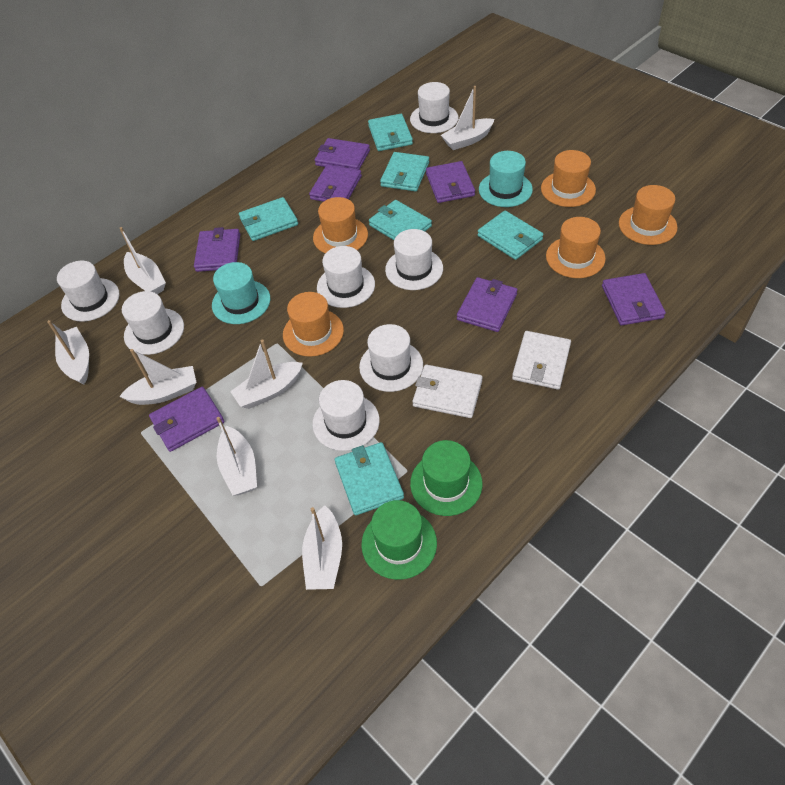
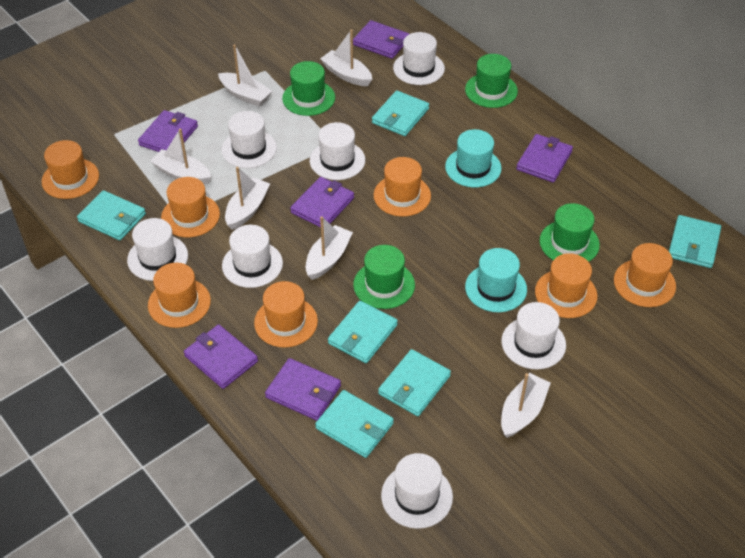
green hat: [362,500,437,580] [410,440,483,516] = 2 -> [282,61,335,116] [353,245,415,309] [465,54,518,108] [540,203,600,262] = 4
orange hat: [283,292,344,357] [313,197,368,254] [541,150,596,207] [546,217,606,278] [619,185,678,245] = 5 -> [42,140,99,199] [148,263,211,328] [161,177,220,237] [254,281,318,348] [374,157,431,217] [535,253,597,318] [614,243,676,307] = 7
purple wallet: [149,387,225,452] [194,227,240,272] [309,164,362,202] [315,138,370,170] [426,161,475,203] [457,277,518,332] [602,273,666,325] = 7 -> [138,110,198,152] [184,324,258,389] [265,358,341,421] [290,177,354,228] [353,20,409,59] [516,134,573,183] = 6
white boat: [47,320,89,385] [119,227,166,294] [119,349,197,405] [216,417,257,496] [230,340,303,409] [302,505,342,590] [441,86,494,150] = 7 -> [150,129,211,185] [218,44,272,107] [225,167,270,230] [306,216,353,280] [320,29,372,86] [501,373,551,438] = 6
white wallet: [412,364,483,418] [512,331,571,390] = 2 -> none = 0

